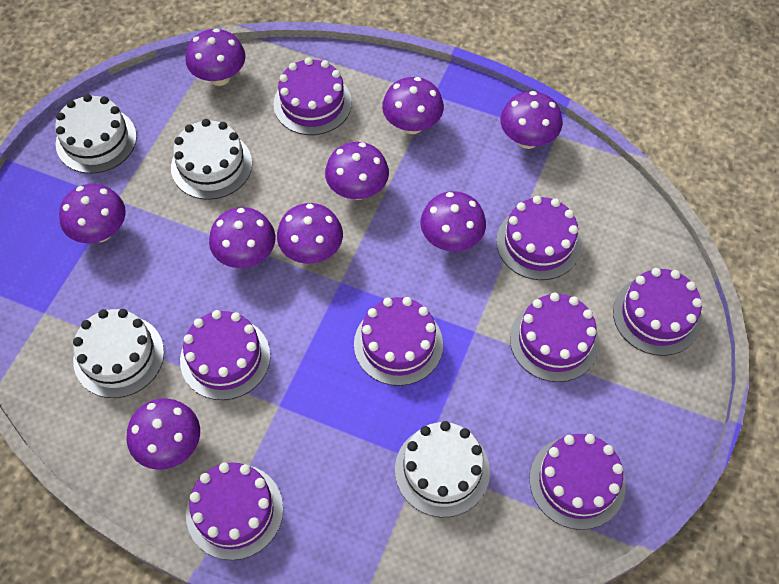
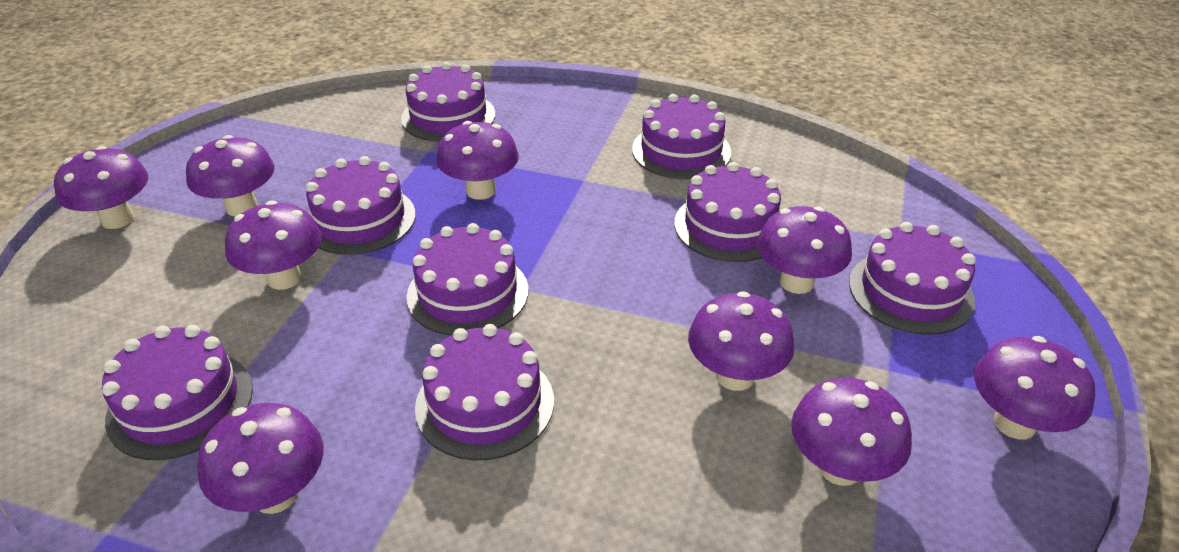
white cake: [55,94,137,174] [73,309,164,398] [171,119,252,200] [395,421,490,517] = 4 -> none = 0

